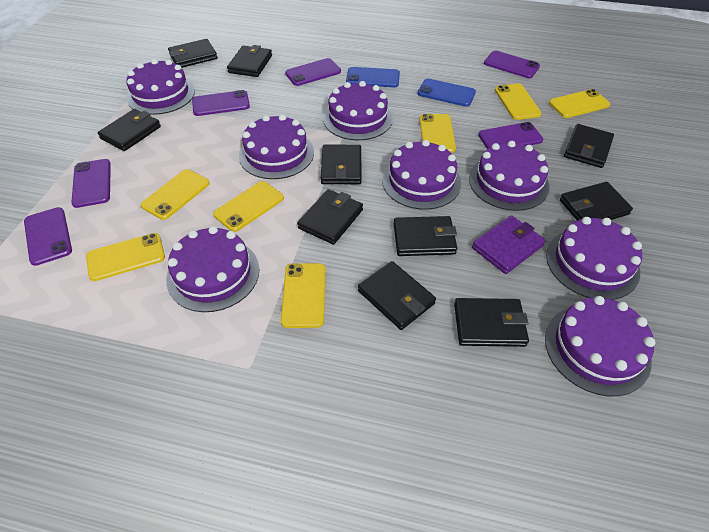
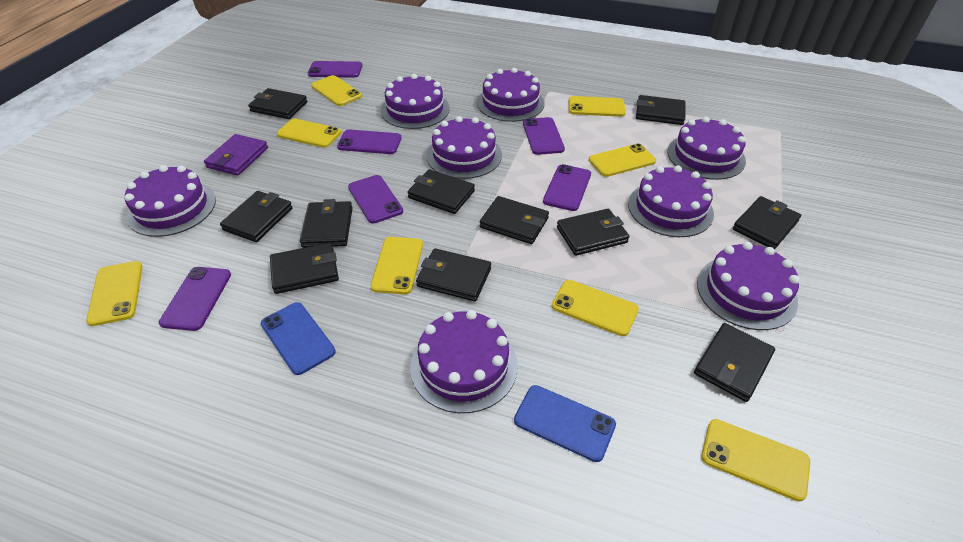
black wallet: [97,109,161,151] [168,39,218,68] [227,45,272,77] [297,189,363,245] [321,145,362,184] [358,261,436,330] [394,216,457,256] [454,298,529,347] [560,182,633,221] [564,124,614,168] = 10 -> [220,191,293,242] [248,88,307,119] [270,243,339,294] [300,199,353,248] [408,169,475,214] [416,248,491,302] [480,196,549,244] [557,209,629,256] [636,95,685,125] [694,323,775,402] [733,196,801,249] = 11
yellow phone: [86,233,165,281] [140,169,210,220] [213,181,284,232] [281,263,326,328] [419,114,456,153] [495,84,541,120] [549,89,610,118] = 7 -> [86,261,143,326] [277,118,341,148] [311,75,362,106] [370,237,423,295] [552,280,639,336] [569,96,626,117] [589,143,656,177] [701,419,810,501] = 8

